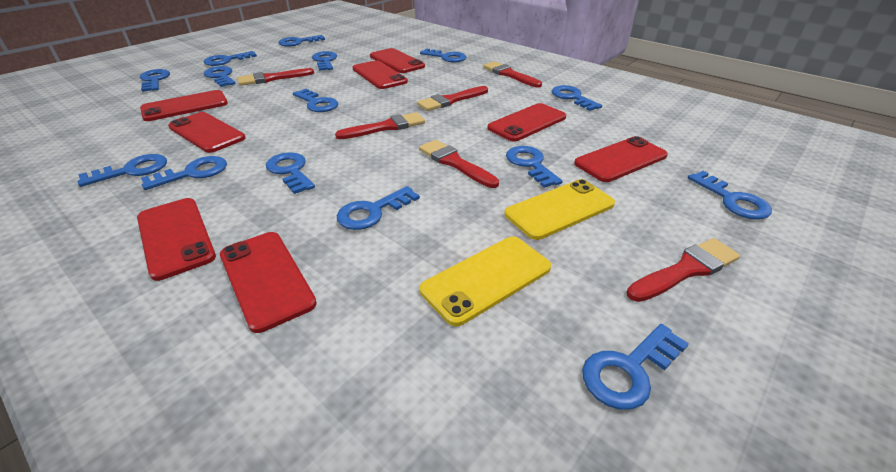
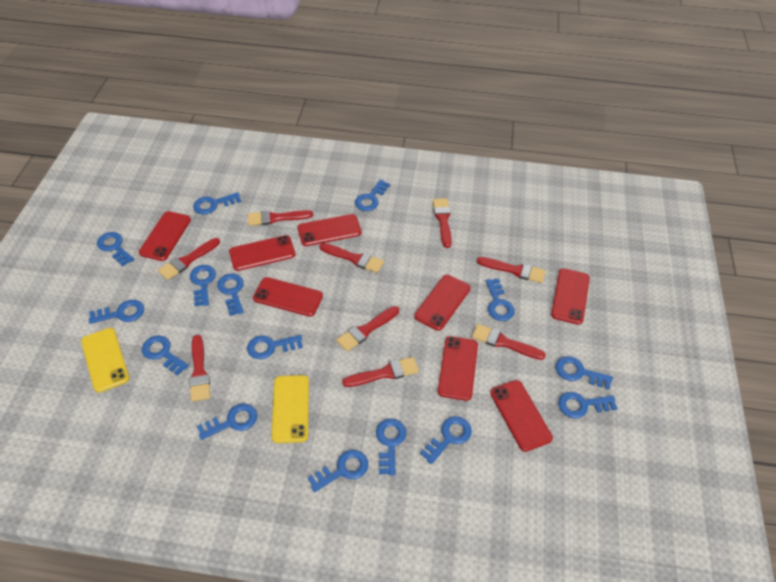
red brush: [238,68,314,86] [335,112,425,139] [417,86,488,111] [419,140,499,188] [483,61,542,88] [627,238,740,302] = 6 -> [158,238,220,280] [189,335,210,402] [248,210,313,226] [319,243,384,273] [336,306,399,352] [342,357,419,387] [433,198,452,248] [472,324,546,360] [477,257,546,283] = 9

